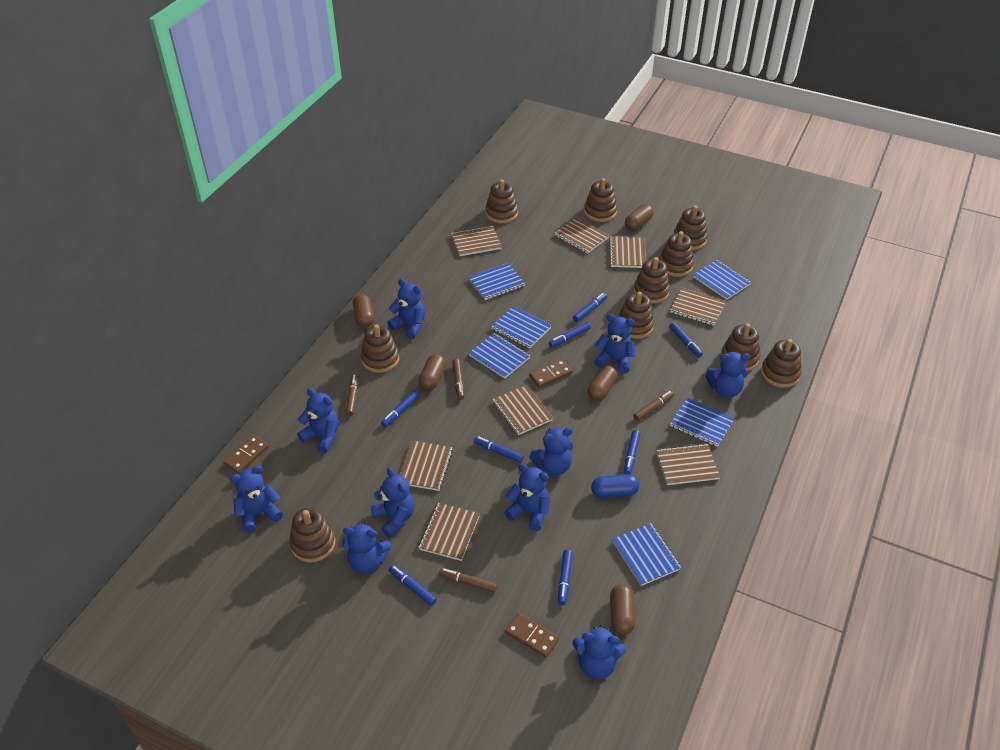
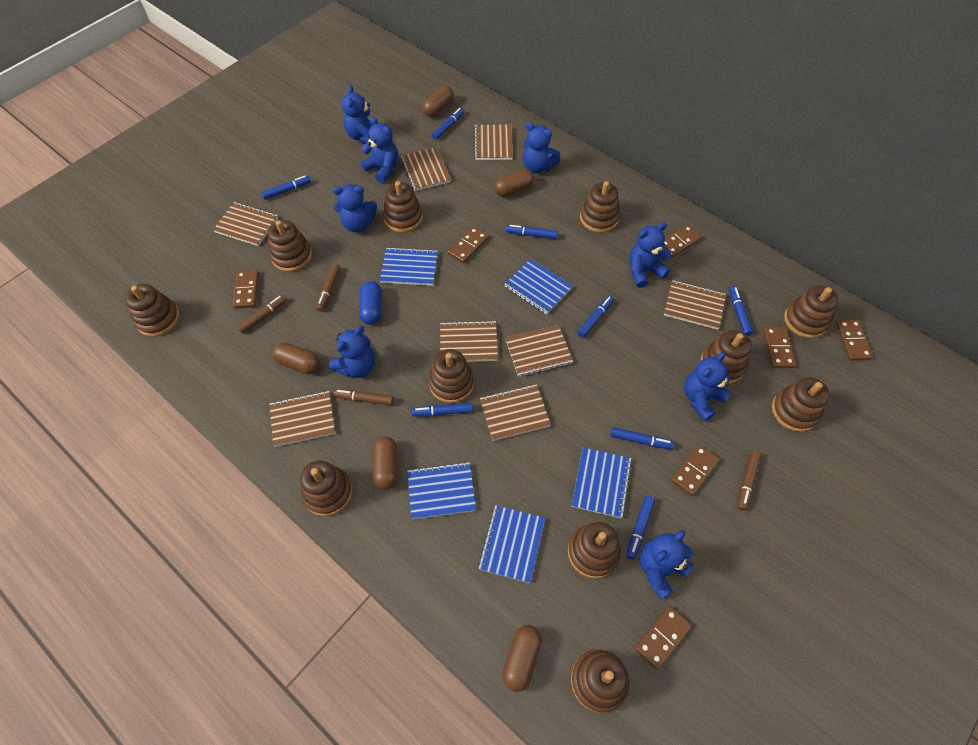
blue notebook: [469,263,525,300] [469,333,530,378] [491,306,552,349] [612,523,681,586] [670,398,735,447] [693,260,751,300] = 6 -> [380,247,438,286] [407,462,476,520] [478,505,545,583] [504,259,573,315] [572,447,632,518] = 5
blue teddy bear: [230,466,283,533] [297,388,339,453] [343,522,391,573] [371,468,415,538] [387,279,425,339] [504,464,550,531] [529,427,573,476] [572,625,626,679] [594,314,635,374] [706,352,750,398] = 10 -> [329,326,375,378] [333,184,377,232] [342,85,378,144] [360,117,398,183] [523,122,560,173] [629,222,672,288] [640,530,693,599] [684,352,730,421] = 8
brown domino: [223,435,269,474] [505,613,559,658] [529,359,573,388] = 3 -> [233,270,259,309] [448,226,489,263] [635,606,692,670] [664,224,702,258] [671,444,719,496] [763,327,796,368] [836,320,873,361] = 7
brown stacking toy: [289,508,335,563] [361,325,399,373] [485,179,518,223] [584,178,617,222] [618,292,654,339] [634,257,670,303] [659,231,694,277] [674,205,708,250] [721,323,760,371] [761,339,802,388] = 10 -> [125,284,180,337] [268,220,312,272] [300,461,353,516] [383,181,423,233] [428,349,474,403] [568,522,621,579] [571,649,629,713] [580,181,620,233] [701,330,752,384] [772,377,830,432] [784,285,838,338] = 11

